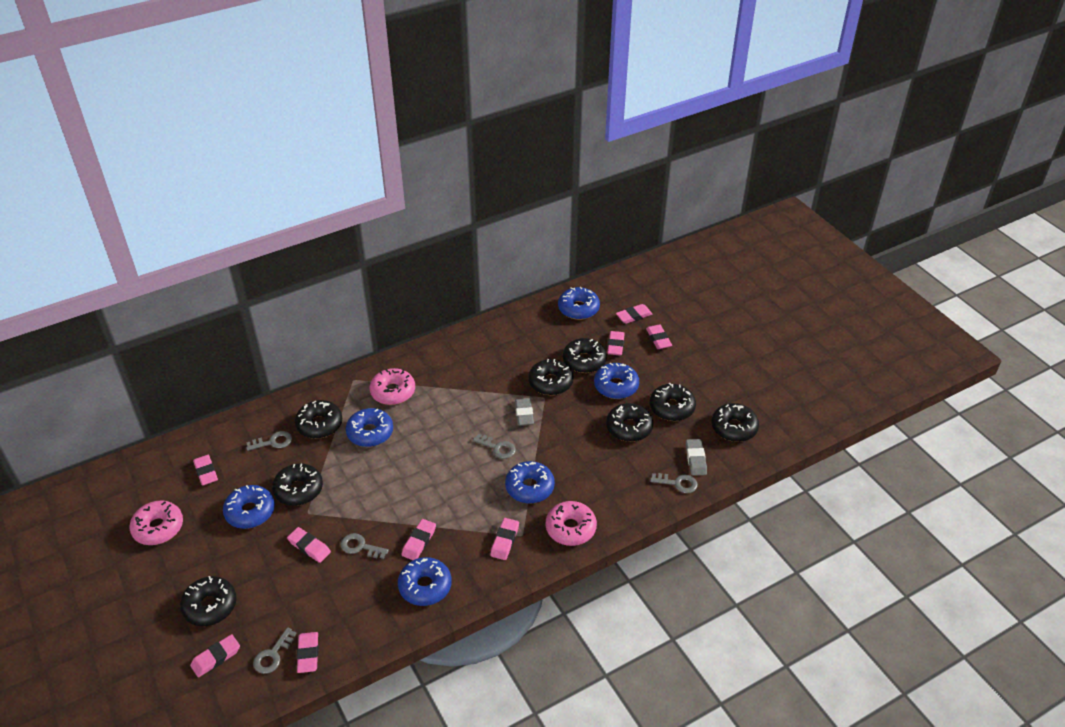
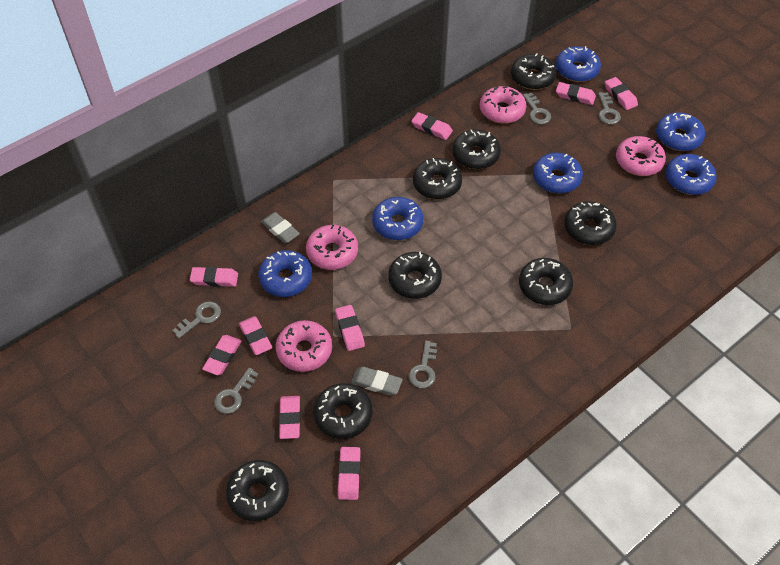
pink donut: [129,501,183,545] [370,368,415,405] [546,501,597,546] = 3 -> [276,320,332,372] [306,225,358,270] [480,86,526,123] [616,136,666,176] = 4

